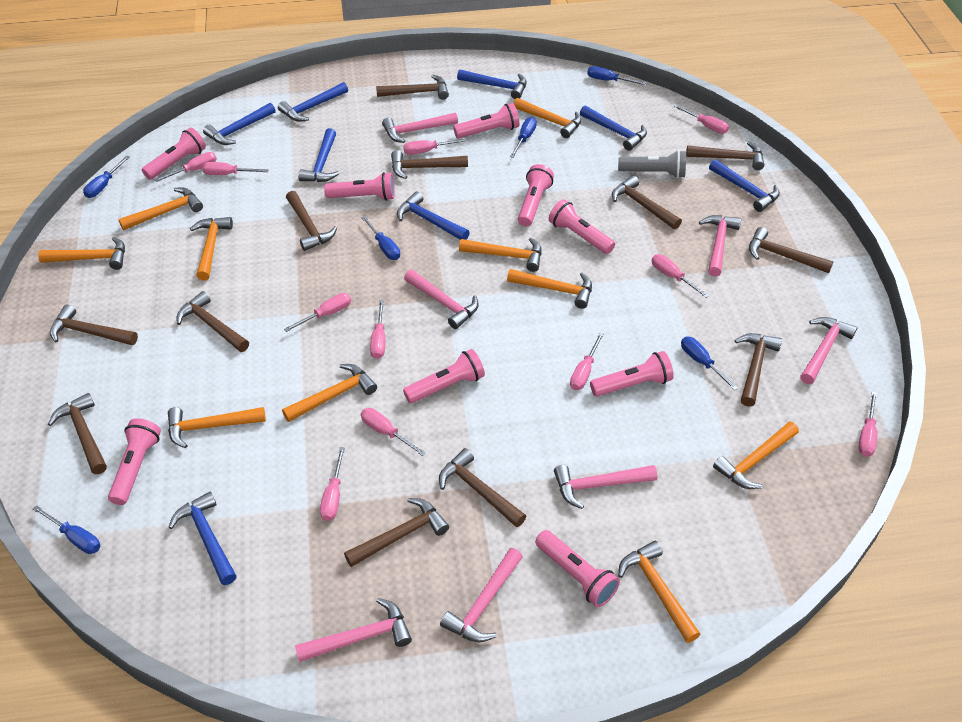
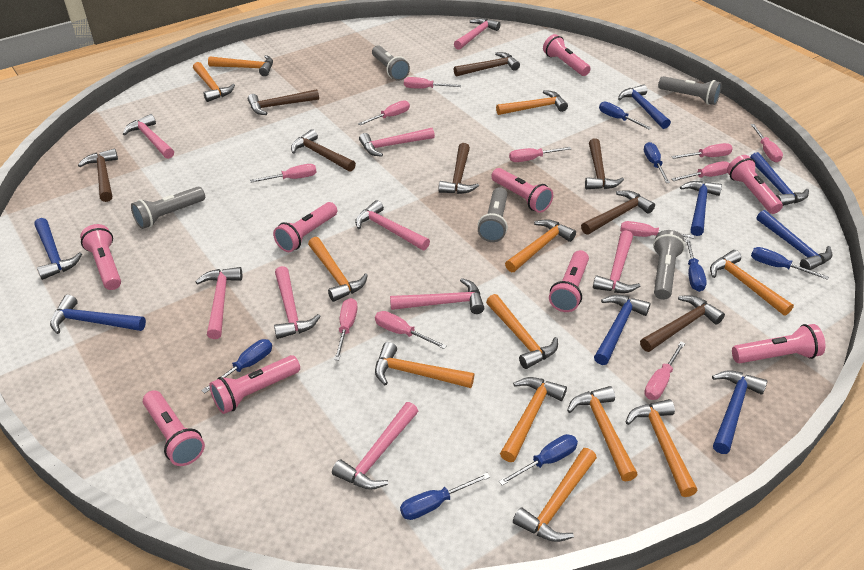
blue screwdriver: [33,505,101,554] [83,156,129,198] [361,216,400,260] [510,117,537,158] [587,66,646,85] [681,337,738,391] = 6 -> [201,339,272,393] [400,473,490,520] [499,434,578,486] [599,101,651,130] [644,142,670,183] [685,238,707,292] [751,247,829,280] = 7
brown hammer: [48,393,107,474] [50,304,138,345] [177,291,249,352] [286,191,337,251] [344,498,449,567] [376,75,449,100] [391,150,468,179] [439,448,526,527] [612,175,682,229] [686,141,764,170] [734,333,782,407] [749,227,834,273] = 12 -> [78,149,118,202] [248,89,319,115] [291,129,356,172] [438,143,479,194] [454,52,520,76] [581,190,655,235] [585,138,624,189] [640,295,725,352] = 8
grey flashlight: [618,150,686,178] = 1 -> [131,187,205,229] [372,45,410,81] [478,187,508,242] [653,230,685,300] [658,76,722,105] = 5
orange hammer: [38,236,125,270] [118,188,203,230] [168,407,266,448] [190,217,233,281] [282,364,377,422] [459,238,542,272] [507,269,592,309] [513,98,582,138] [618,540,701,643] [713,421,799,489] = 10 -> [193,62,235,102] [208,55,273,76] [308,237,368,302] [375,342,474,388] [486,294,558,369] [496,90,568,115] [500,377,567,462] [505,219,576,272] [513,448,597,542] [567,386,638,481] [626,399,697,497] [710,250,794,316] = 12
pink hammer: [295,598,412,662] [382,113,458,143] [404,270,479,329] [440,548,523,642] [554,465,658,509] [699,215,741,277] [800,317,857,384] = 7 -> [123,114,174,159] [196,267,242,339] [274,266,321,339] [332,402,418,490] [355,200,430,250] [359,128,435,157] [390,278,484,314] [454,18,500,50] [593,230,640,293] = 9

